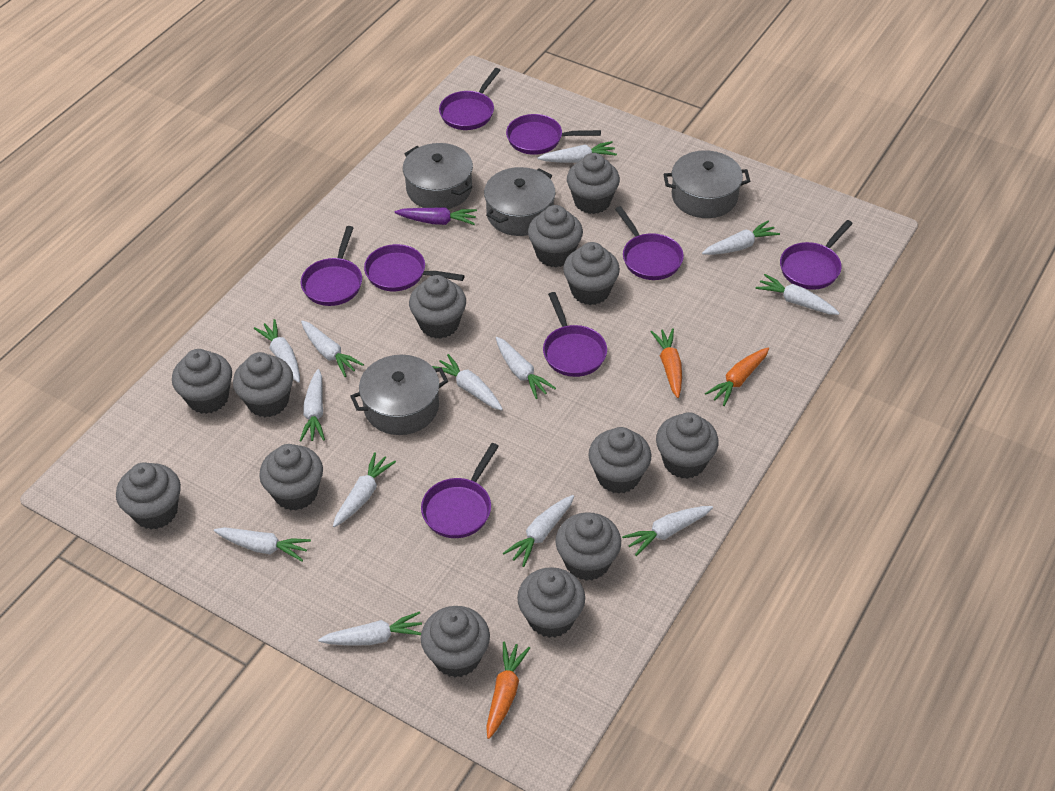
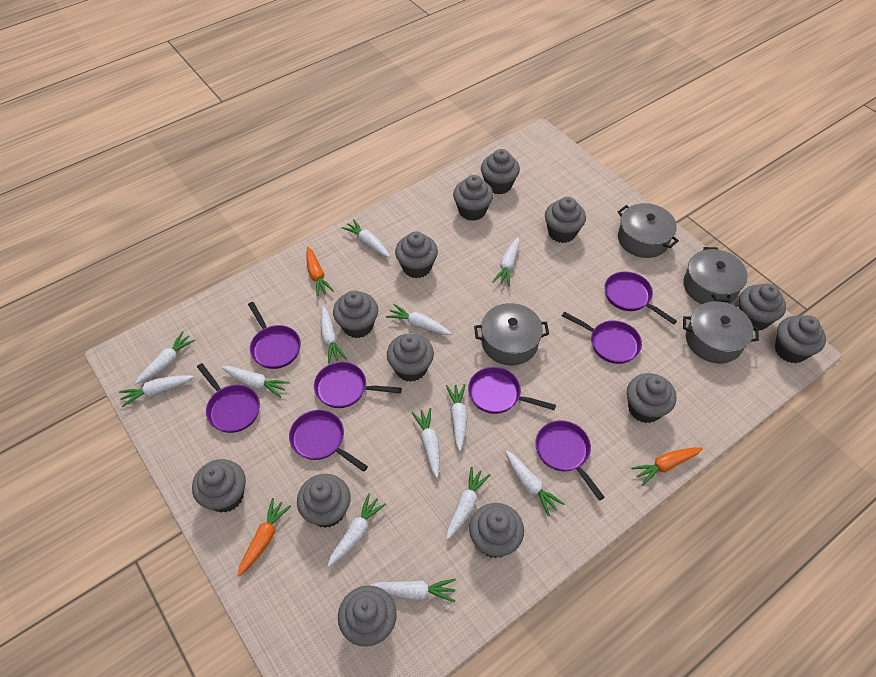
purple carrot: [395,207,477,225] = 1 -> none = 0

